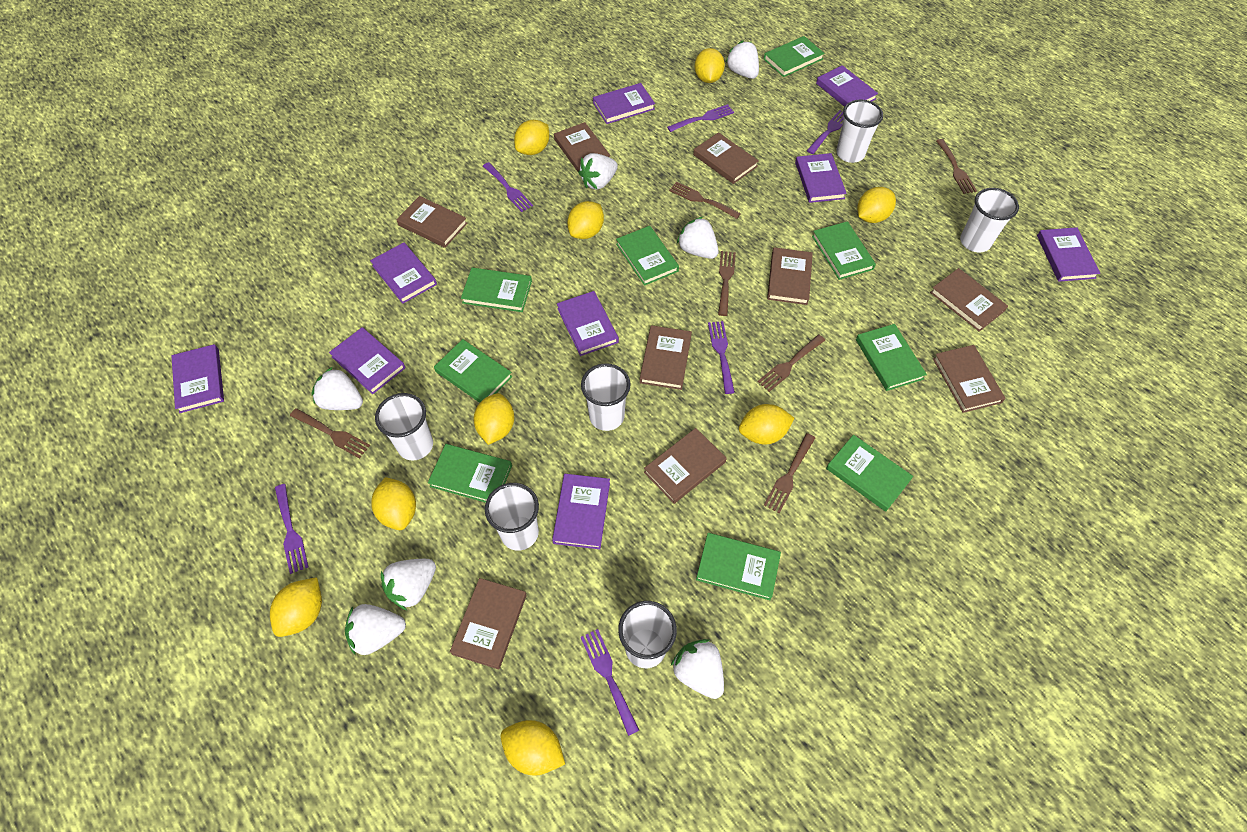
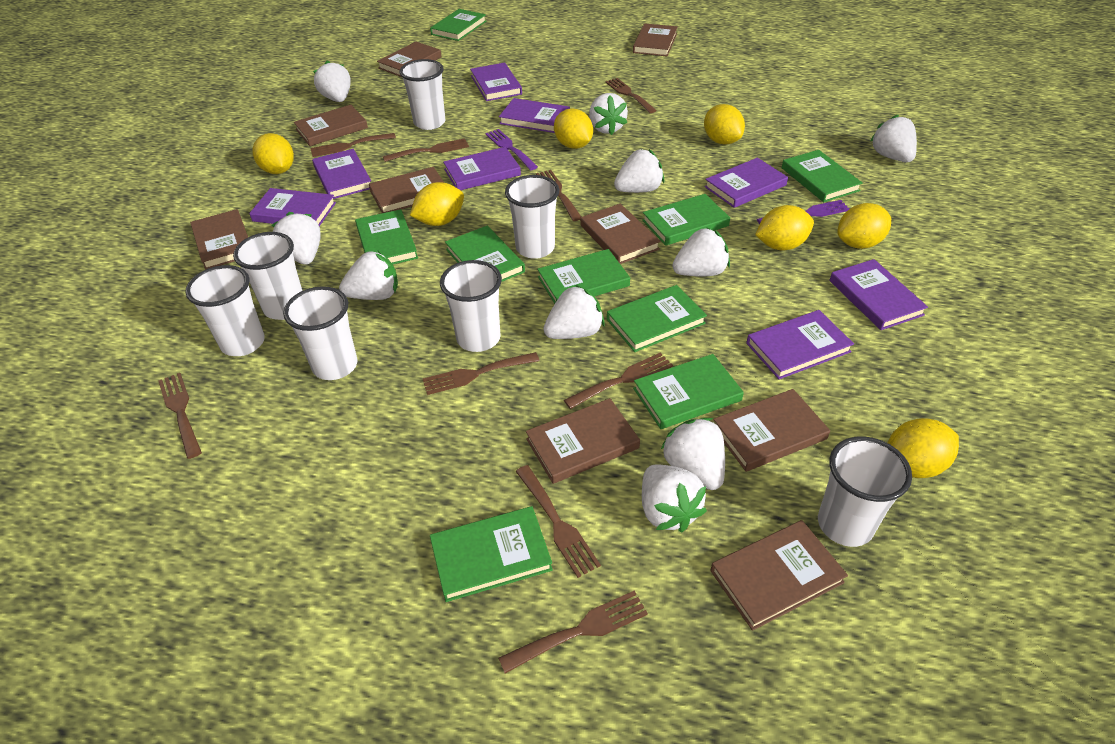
brown fork: [290,408,370,459] [669,182,741,219] [718,251,736,316] [758,335,825,392] [764,433,815,513] [936,139,977,194] = 6 -> [158,373,202,459] [310,133,396,157] [383,138,469,162] [423,352,540,395] [498,591,648,674] [515,465,601,578] [536,170,581,221] [564,352,673,409] [605,78,657,113] = 9
purple book: [171,344,224,413] [329,327,406,394] [370,242,437,304] [552,474,610,549] [557,291,619,356] [593,83,655,124] [795,153,847,203] [816,65,878,107] [1037,227,1100,282] = 9 -> [249,188,336,226] [312,149,371,199] [443,147,521,190] [470,63,522,101] [499,98,570,133] [704,158,788,208] [746,310,854,379] [830,259,928,330] = 8
purple fork: [275,484,309,574] [483,162,533,212] [581,629,639,736] [667,104,734,132] [708,321,735,394] [807,110,844,154] = 6 -> [485,129,538,170] [757,200,850,224] = 2
white cup: [375,393,433,460] [485,483,539,551] [581,363,631,431] [618,601,677,668] [836,99,883,163] [960,188,1019,252] = 6 -> [185,265,265,356] [233,232,302,320] [283,286,358,380] [400,59,445,130] [440,260,502,352] [505,175,559,259] [818,436,912,547] = 7
white strawberry: [312,367,363,410] [345,604,406,656] [381,559,436,610] [578,153,618,190] [671,639,724,699] [677,217,718,259] [726,41,759,79] = 7 -> [272,212,321,265] [313,61,351,102] [339,250,398,300] [543,285,605,339] [589,93,628,135] [614,149,664,193] [642,464,707,532] [661,418,725,490] [672,227,730,276] [870,115,917,162] = 10
yellow lemon: [270,577,322,637] [371,477,416,530] [474,393,514,445] [501,720,565,775] [514,120,549,155] [567,201,604,239] [694,48,725,83] [739,404,794,444] [857,187,896,223] = 9 -> [253,133,294,174] [410,182,464,226] [554,108,593,149] [704,104,745,145] [755,205,814,250] [837,203,891,249] [888,418,959,478] = 7

